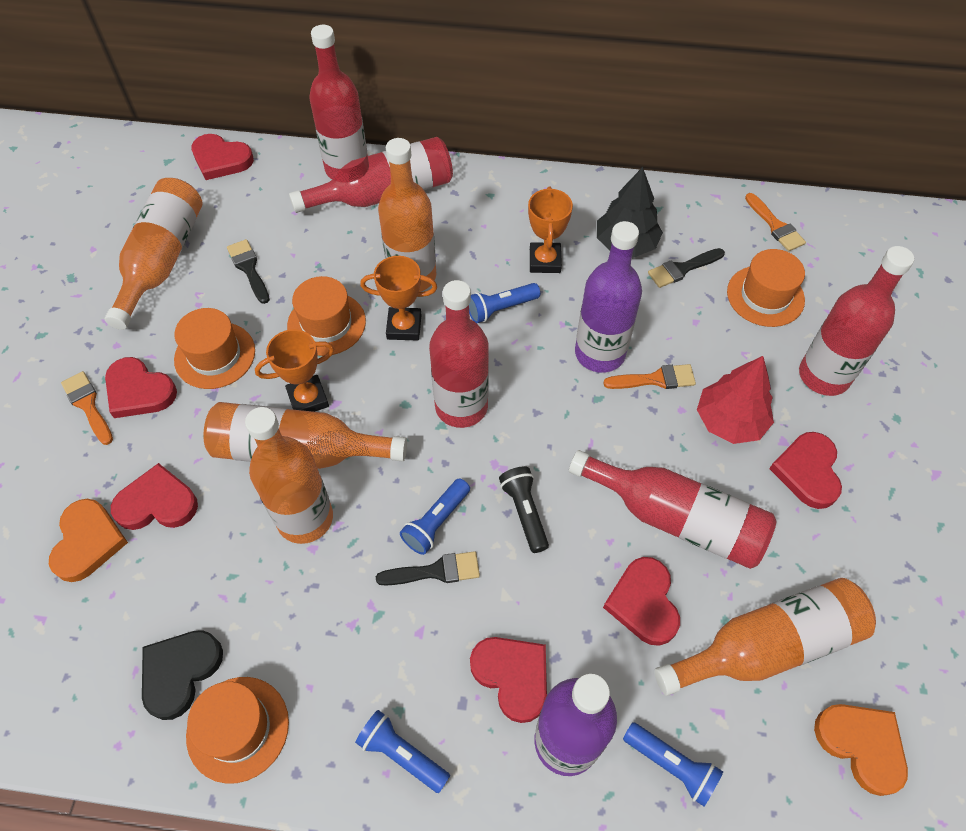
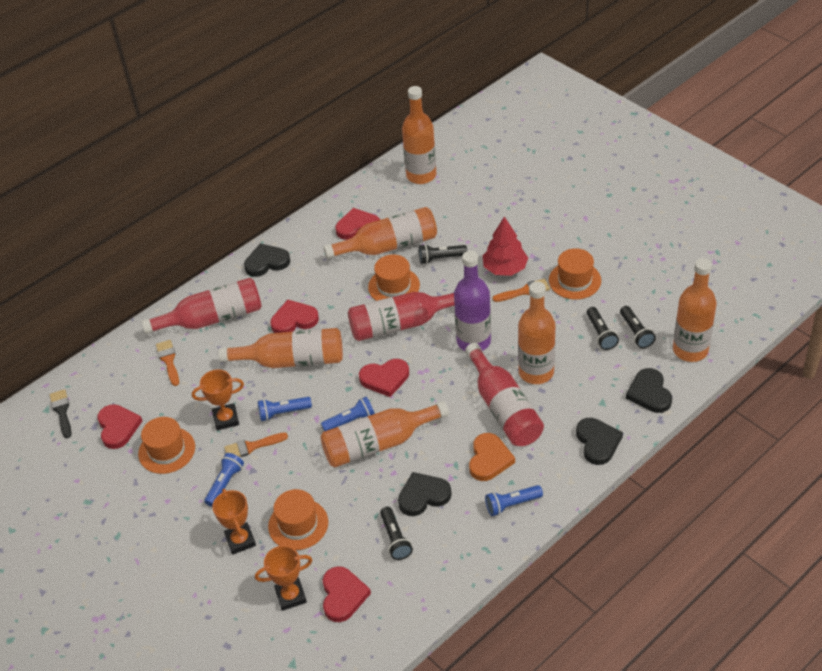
black brush: [227,239,270,304] [376,551,480,586] [648,248,725,288] = 3 -> [50,389,71,438] = 1
black flashlight: [499,466,549,553] = 1 -> [380,507,413,560] [419,244,467,264] [587,307,619,350] [620,306,656,348] = 4
black heart: [142,630,223,720] = 1 -> [244,243,290,277] [398,472,452,516] [576,418,623,465] [626,368,672,413] = 4
black tree: [597,167,663,257] = 1 -> none = 0
orange bottle: [105,178,203,330] [203,402,407,469] [245,407,333,544] [378,138,436,292] [654,578,876,696] = 5 -> [219,328,343,368] [320,401,449,467] [323,207,437,259] [402,86,436,184] [518,281,555,384] [673,258,716,362] = 6
orange heart: [49,499,128,582] [814,704,908,796] = 2 -> [469,433,515,481] = 1
purple bottle: [534,673,617,776] [575,221,642,373] = 2 -> [454,251,491,351] = 1
red bottle: [289,137,453,213] [309,25,368,180] [429,280,489,428] [569,450,777,569] [799,246,914,396] = 5 -> [141,278,262,334] [348,292,455,341] [465,343,544,446] = 3
red heart: [105,357,177,418] [111,463,198,530] [191,134,254,180] [470,637,547,723] [603,557,680,646] [769,432,842,509] = 6 -> [97,404,142,449] [270,300,319,333] [322,566,371,622] [336,208,380,240] [359,359,409,397] = 5

